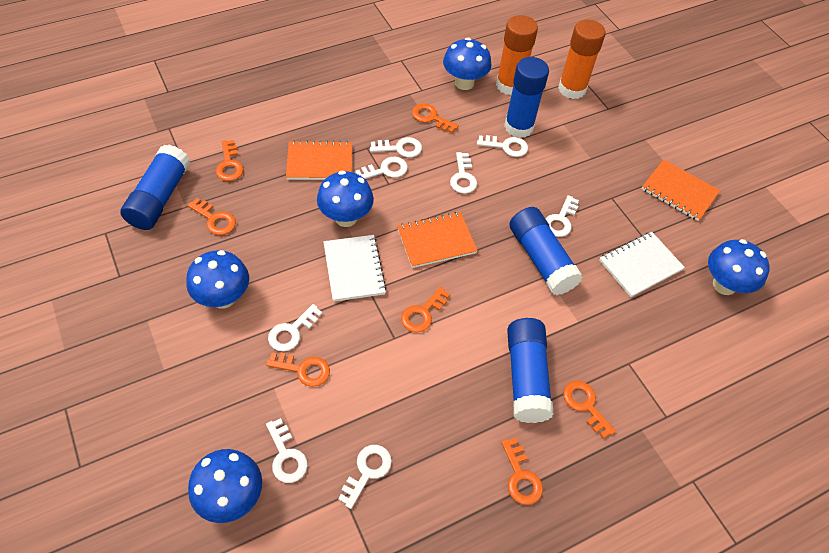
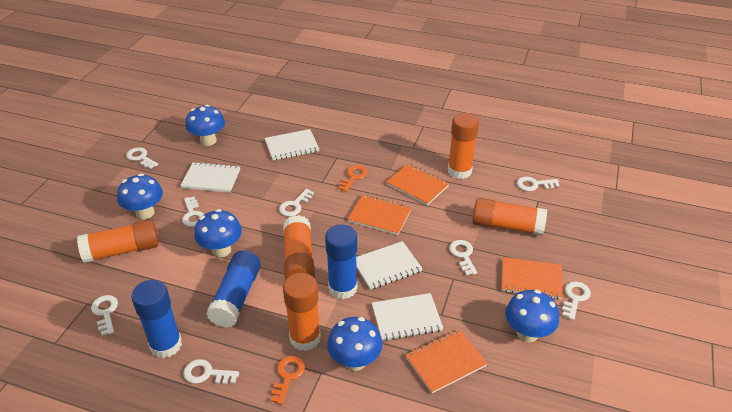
blue glue stick: [120,144,191,230] [504,57,549,138] [507,318,554,423] [510,207,583,295] = 4 -> [131,280,182,358] [206,250,261,328] [325,224,358,299] = 3
orange glue stick: [496,15,538,95] [558,20,606,99] = 2 -> [77,220,159,263] [283,215,315,279] [283,273,321,351] [448,113,479,179] [472,198,547,236] = 5
orange key: [187,198,236,235] [216,140,244,181] [266,352,330,387] [401,286,450,333] [412,103,459,133] [501,438,543,505] [563,381,616,439] = 7 -> [271,356,305,405] [339,165,368,192] = 2
orange notebook: [286,140,352,180] [397,212,478,268] [642,160,720,221] = 3 -> [348,195,411,235] [386,164,449,205] [406,329,488,393] [501,257,563,300] = 4
white notebook: [323,235,387,302] [599,232,685,297] = 2 -> [180,162,240,193] [265,129,319,161] [356,241,423,290] [372,293,443,341] = 4

